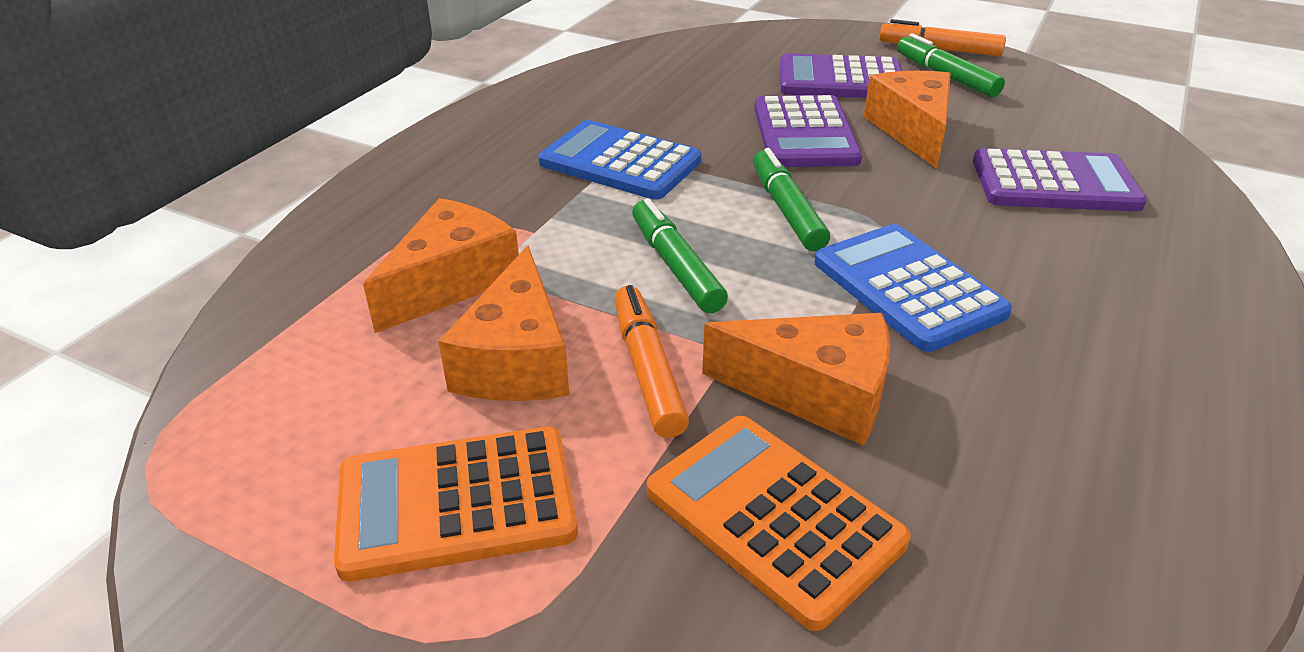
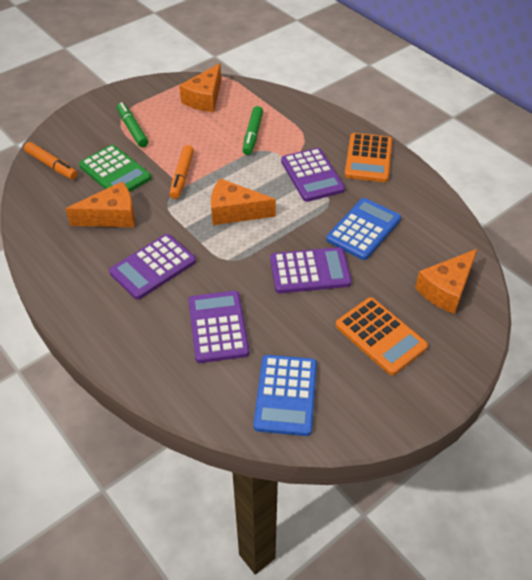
green calculator: none = 0 -> [79,145,151,192] = 1
green marker: [632,198,728,313] [753,148,830,251] [897,33,1005,97] = 3 -> [117,102,148,147] [243,106,263,155] = 2
purple calculator: [754,95,862,167] [780,53,902,98] [973,148,1147,211] = 3 -> [109,234,196,300] [188,291,249,363] [270,247,352,293] [281,148,345,202] = 4

